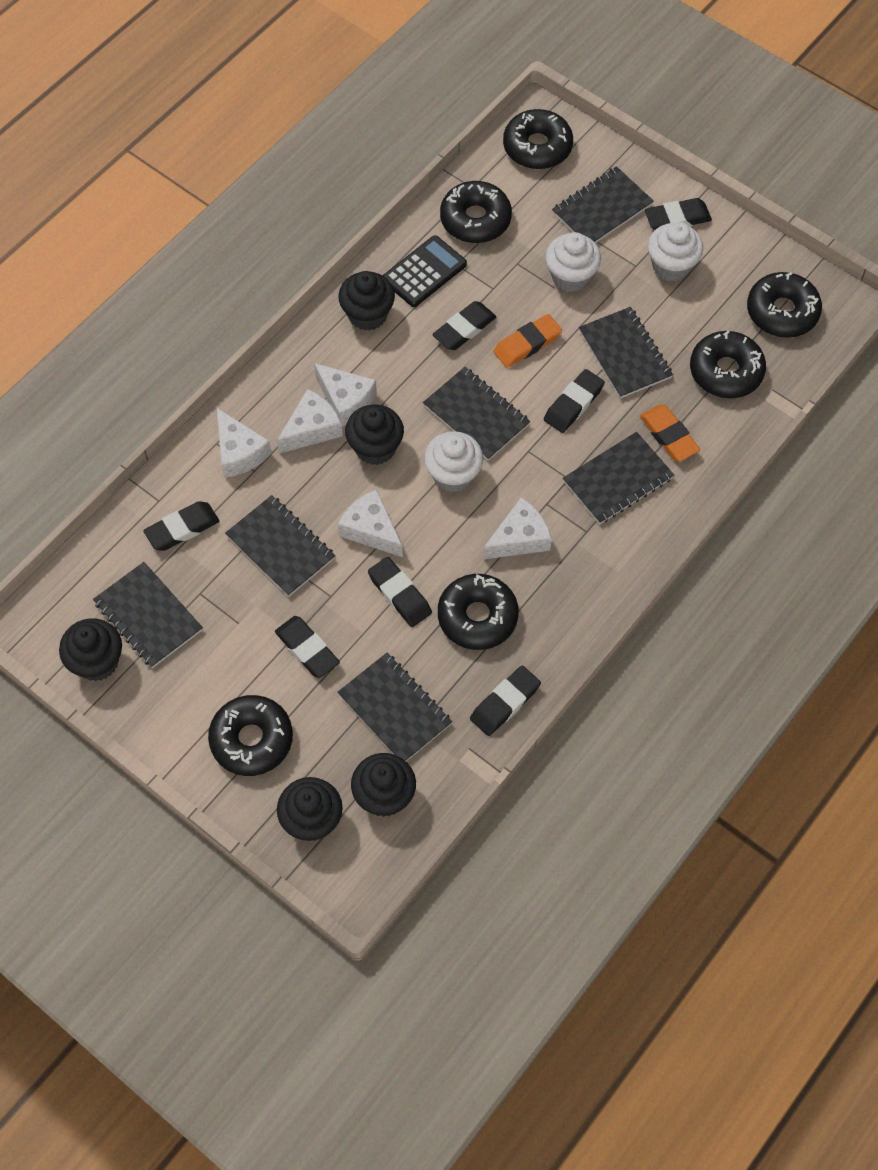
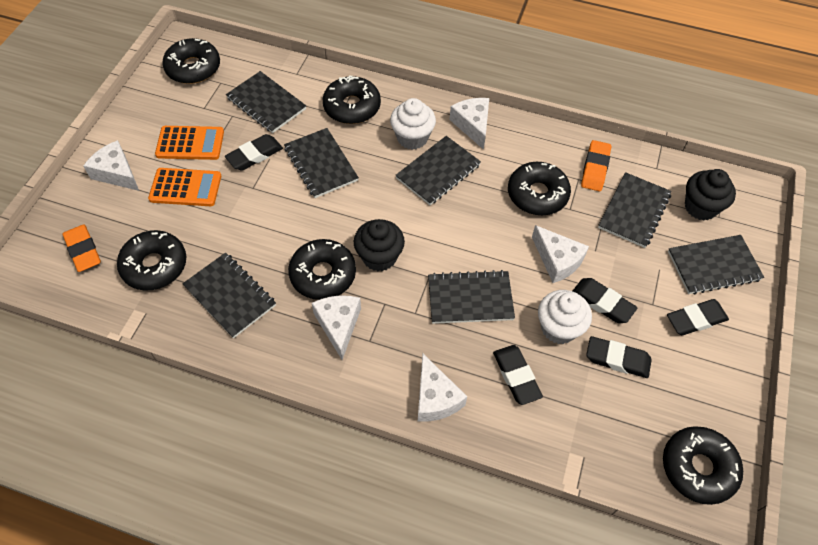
black calculator: [383,235,467,307] = 1 -> none = 0
black cupcake: [59,618,122,681] [277,777,343,841] [338,271,395,331] [345,404,404,465] [351,753,416,817] = 5 -> [354,219,405,271] [685,169,736,220] = 2
black eraser: [143,501,219,551] [275,616,340,678] [368,557,432,627] [432,301,497,350] [470,666,541,736] [544,369,605,433] [645,198,712,230] = 7 -> [225,134,283,170] [493,345,543,405] [573,278,637,323] [586,336,652,378] [667,299,729,335] = 5
orange calculator: none = 0 -> [148,168,221,206] [155,126,224,160] = 2
white cupcake: [424,431,483,492] [545,232,601,292] [648,222,703,282] = 3 -> [390,98,436,150] [538,290,592,344] = 2

